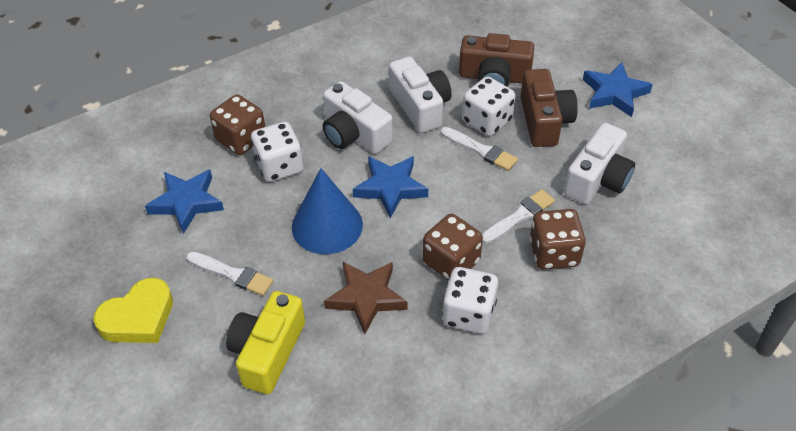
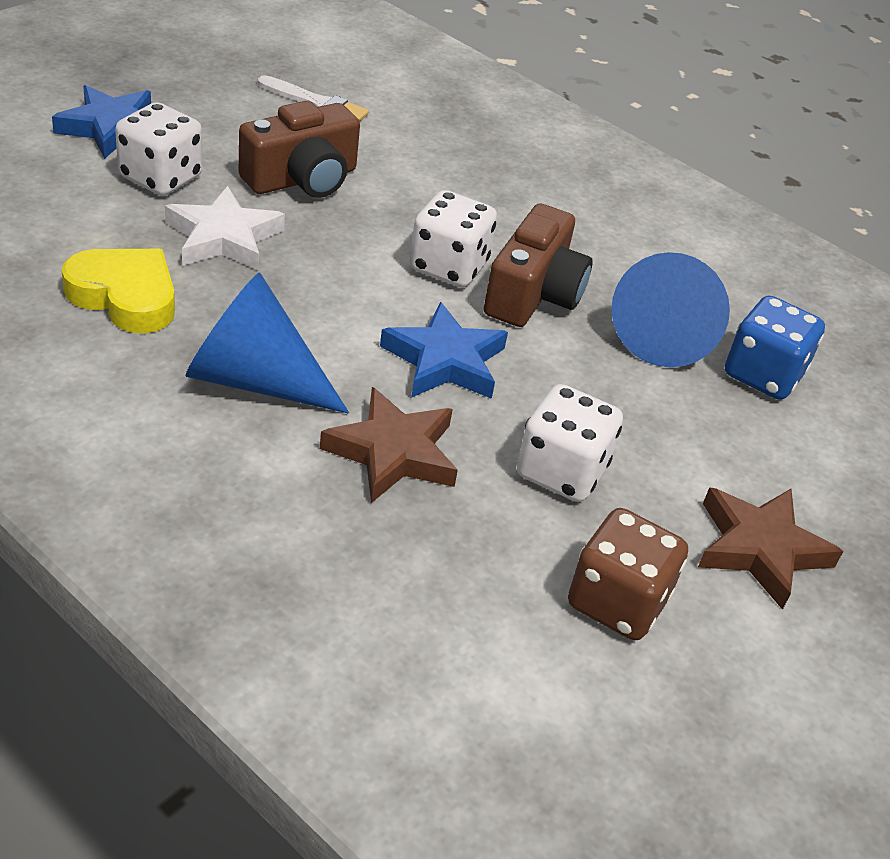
blue cone: [292,168,363,254] = 1 -> [186,273,349,414] [611,252,730,367] = 2
blue dice: none = 0 -> [725,295,825,400] = 1
blue star: [145,169,224,234] [353,156,428,218] [583,62,653,117] = 3 -> [52,85,151,159] [380,302,508,399] = 2
brown dice: [210,94,265,155] [423,214,483,281] [530,209,586,270] = 3 -> [568,508,688,640] = 1
brown star: [324,262,407,334] = 1 -> [320,387,458,503] [698,487,843,610] = 2
white brush: [186,251,273,296] [440,127,518,171] [482,189,555,244] = 3 -> [258,75,369,121] = 1
white camera: [323,81,393,154] [389,57,452,133] [564,123,635,204] = 3 -> none = 0
white star: none = 0 -> [165,186,285,271] = 1
yellow camera: [226,291,305,394] = 1 -> none = 0

